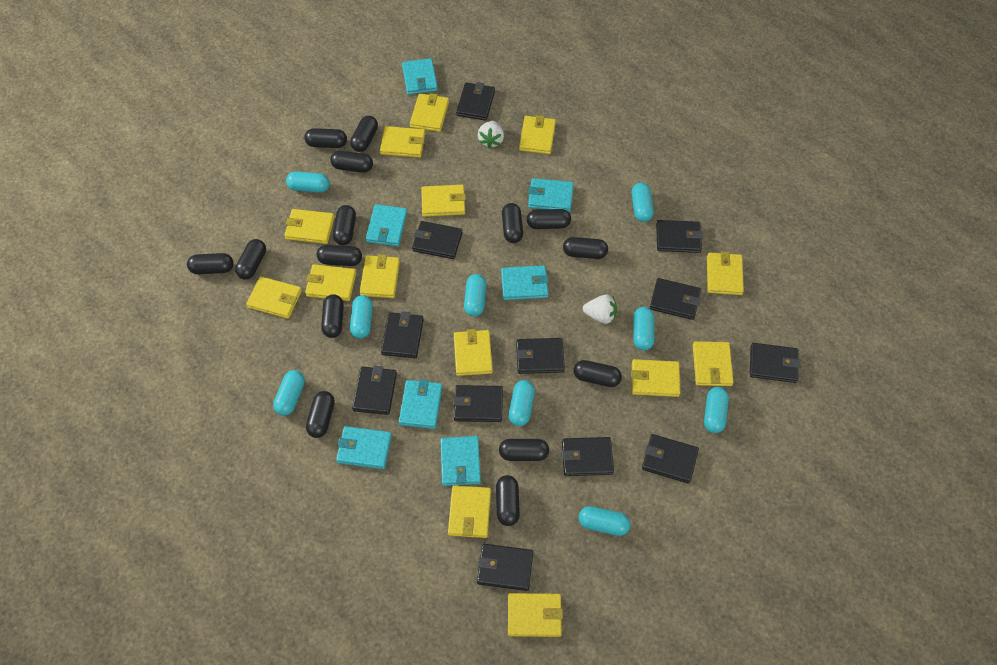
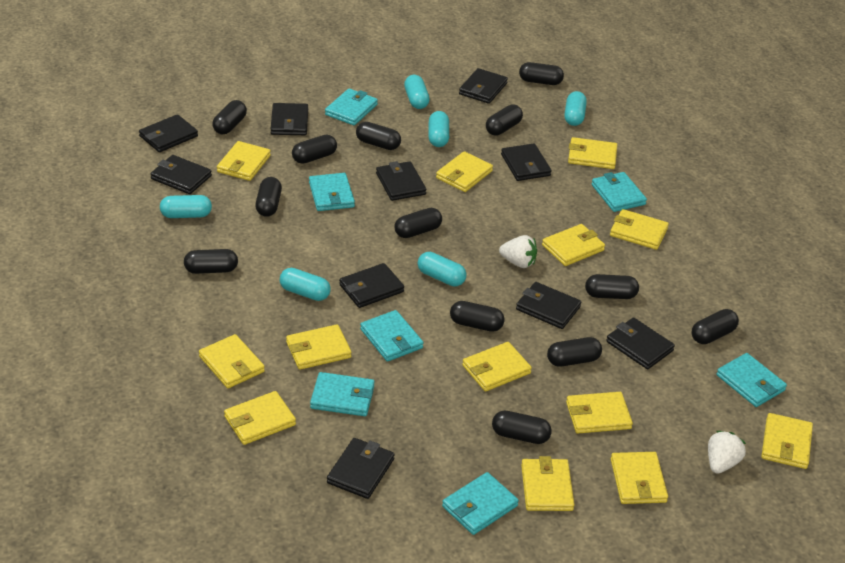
black capsule: [187,253,234,274] [235,239,266,280] [305,128,347,148] [306,391,335,438] [317,245,362,266] [321,294,344,338] [330,151,373,173] [333,205,356,245] [350,116,378,152] [496,475,520,526] [499,439,549,461] [502,203,523,243] [527,209,571,229] [563,237,608,259] [574,360,622,387] = 15 -> [184,249,238,274] [212,100,247,134] [255,177,282,217] [292,135,337,164] [356,122,401,150] [395,208,442,238] [450,301,505,332] [486,105,523,135] [492,411,552,444] [519,62,564,85] [547,337,602,367] [585,274,639,299] [692,309,739,344] = 13
black wallet: [352,366,397,415] [381,312,424,358] [412,221,463,259] [453,385,503,422] [456,82,495,121] [477,544,533,591] [516,338,565,374] [562,437,614,476] [642,434,699,484] [650,278,701,320] [656,220,703,253] [750,343,800,383] = 12 -> [139,114,198,152] [151,155,212,194] [271,103,308,135] [327,438,395,499] [339,263,404,308] [376,161,426,201] [459,68,508,104] [501,143,551,181] [516,282,581,329] [606,318,675,369] = 10
turquoise capsule: [273,370,305,416] [286,171,330,193] [350,295,373,339] [464,274,486,317] [509,380,535,426] [579,506,631,536] [632,182,654,222] [633,307,654,350] [704,387,729,433] = 9 -> [160,195,212,218] [280,268,331,301] [404,75,430,109] [418,252,466,286] [428,111,449,147] [564,91,587,126] = 6
yellow wallet: [246,276,302,319] [284,209,334,244] [305,264,356,301] [360,254,400,298] [380,126,425,158] [410,93,449,132] [421,185,466,217] [448,485,491,538] [454,329,493,376] [508,593,563,637] [519,115,556,154] [631,359,680,397] [693,341,734,386] [707,251,744,295] = 14 -> [199,334,265,388] [217,141,271,181] [224,391,296,445] [286,324,352,370] [436,151,493,192] [462,342,532,392] [521,456,574,511] [542,224,605,266] [566,392,633,434] [568,137,617,169] [610,209,669,250] [611,452,668,504] [761,413,813,469] = 13

